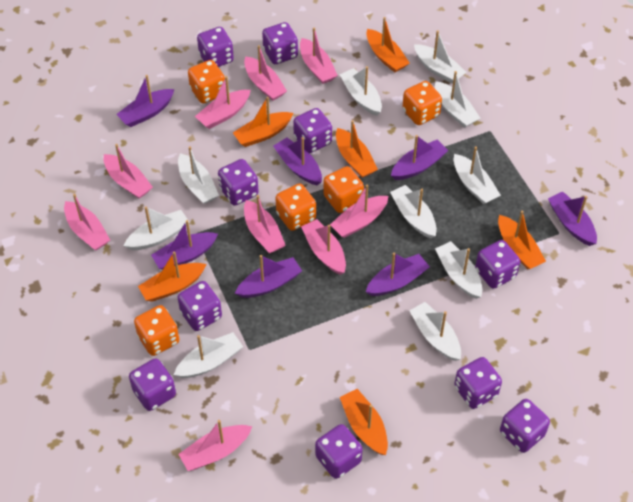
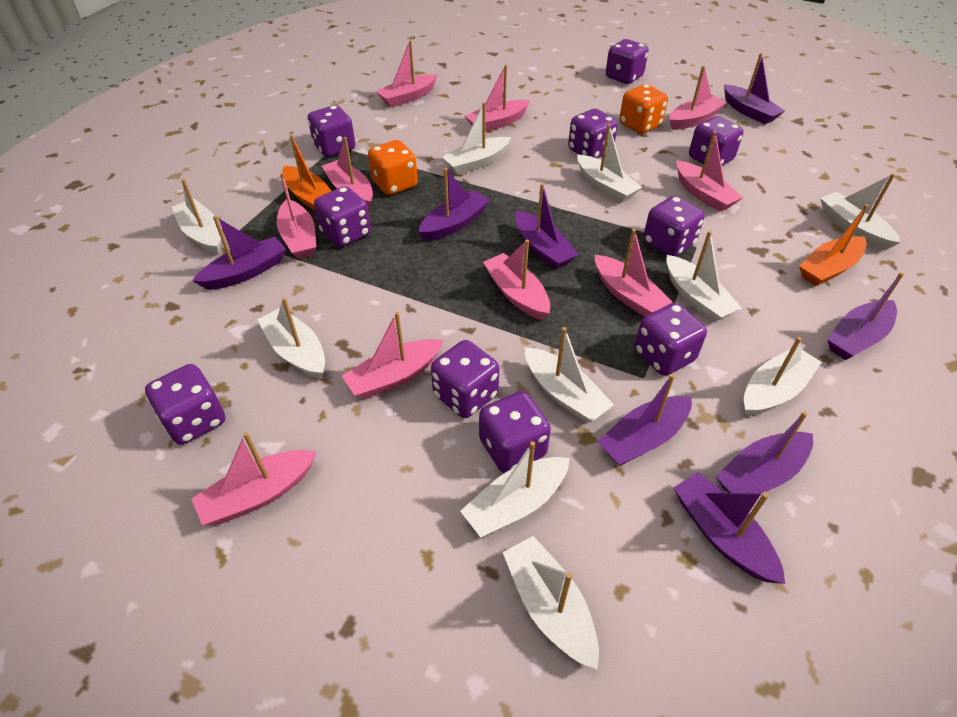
orange boat: [138,251,206,302] [233,97,293,147] [336,120,378,178] [340,389,388,455] [366,17,410,73] [498,210,546,269] = 6 -> [282,135,331,211] [799,204,869,286] = 2
orange dice: [134,305,179,356] [188,60,225,104] [276,183,316,231] [323,166,364,213] [402,81,442,125] = 5 -> [368,140,418,195] [619,84,668,134] = 2
pink boat: [64,194,110,250] [104,144,153,199] [178,420,252,471] [195,76,251,129] [244,45,287,101] [244,195,286,254] [300,27,338,84] [301,219,346,275] [330,185,388,238] = 9 -> [191,432,317,525] [277,173,316,259] [322,137,373,210] [342,312,444,399] [376,40,438,107] [465,65,530,132] [483,240,550,320] [595,229,672,317] [669,66,727,130] [677,131,743,212] = 10
purple boat: [116,75,175,127] [151,220,218,270] [235,255,302,298] [273,137,322,185] [366,253,430,296] [391,135,449,180] [548,191,597,246] = 7 -> [193,216,286,290] [419,168,490,241] [515,183,579,269] [597,374,692,466] [673,472,785,584] [715,411,813,494] [724,53,785,124] [827,272,904,360] = 8

